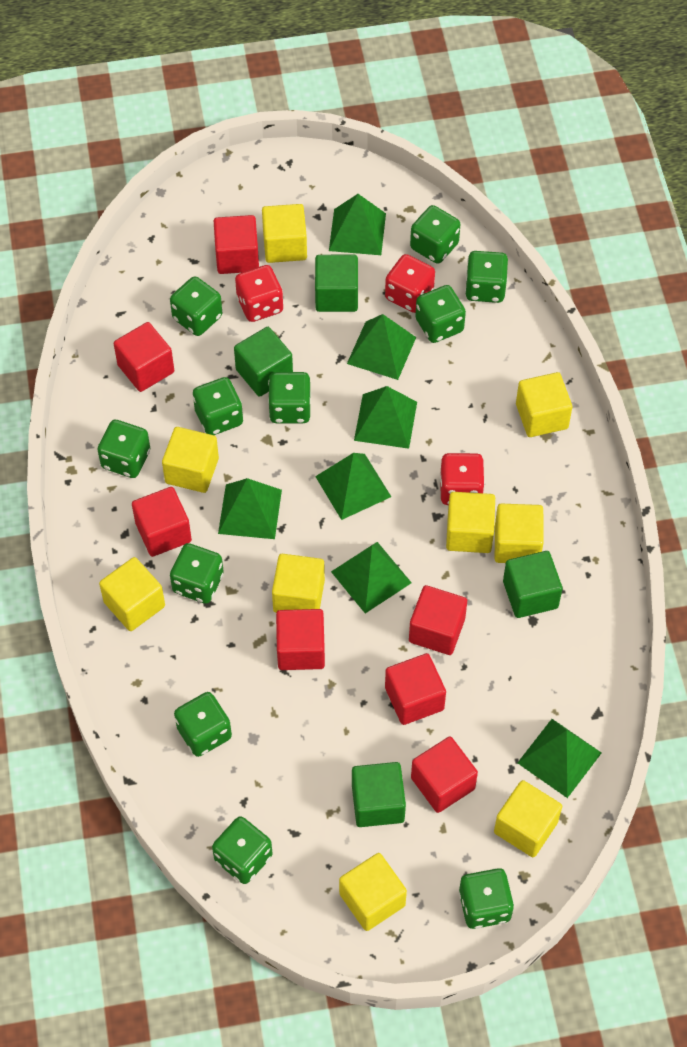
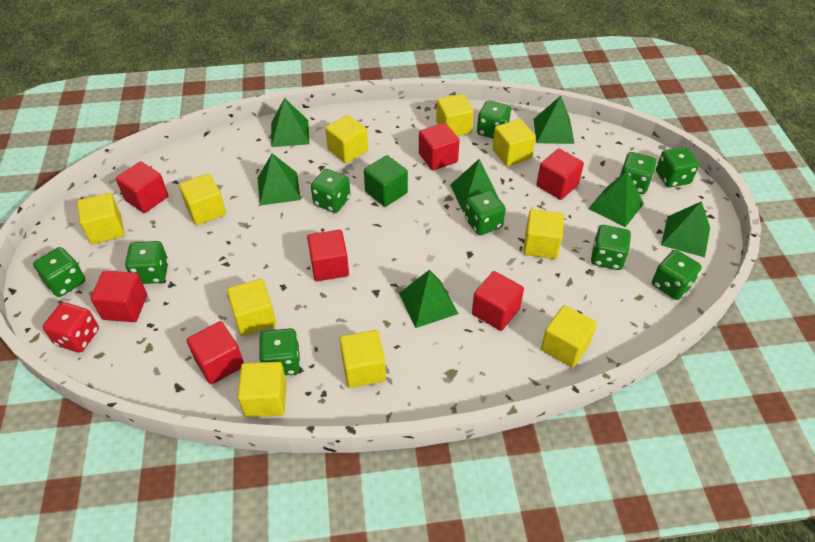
green cube: [234,327,293,397] [315,255,358,312] [352,762,406,827] [503,551,563,618] = 4 -> [364,155,408,207] = 1
green dice: [97,420,150,478] [170,276,222,336] [170,543,224,604] [174,692,232,757] [193,377,243,435] [212,816,272,884] [268,372,311,423] [410,205,460,264] [415,285,466,343] [459,868,514,929] [465,251,508,303] = 11 -> [33,247,85,297] [125,241,169,284] [259,328,300,375] [311,169,351,213] [465,190,506,235] [477,100,511,139] [591,225,631,270] [620,152,657,194] [652,250,702,300] [656,147,699,187] = 10
red dice: [235,265,283,322] [385,254,435,313] [440,453,485,505] = 3 -> [43,302,99,352] = 1
yellow cube: [99,557,165,631] [162,427,219,493] [262,204,307,263] [272,554,325,613] [339,853,407,931] [446,492,495,553] [494,780,562,857] [495,504,544,563] [516,372,572,437] = 9 -> [77,193,124,244] [179,173,226,225] [227,279,276,336] [237,362,287,417] [325,115,368,163] [340,330,386,388] [436,94,474,136] [492,119,536,166] [523,209,564,259] [541,305,597,368] = 10

